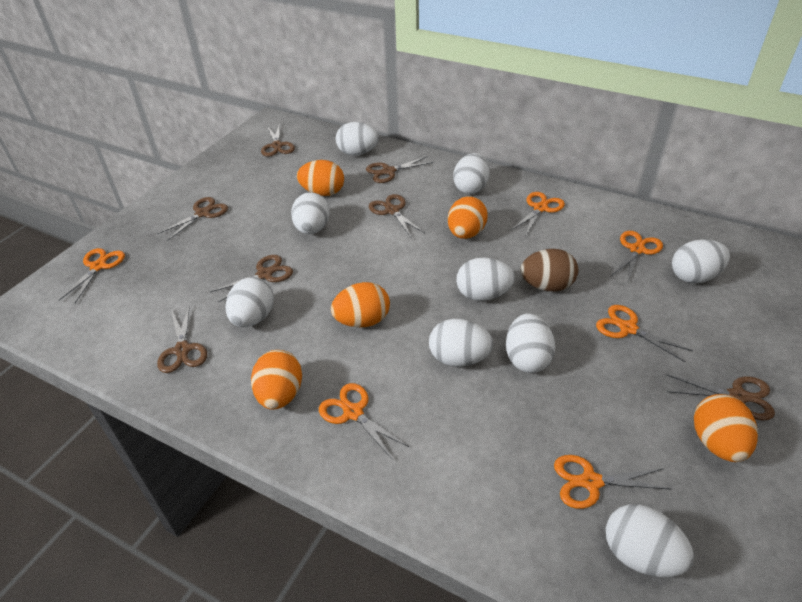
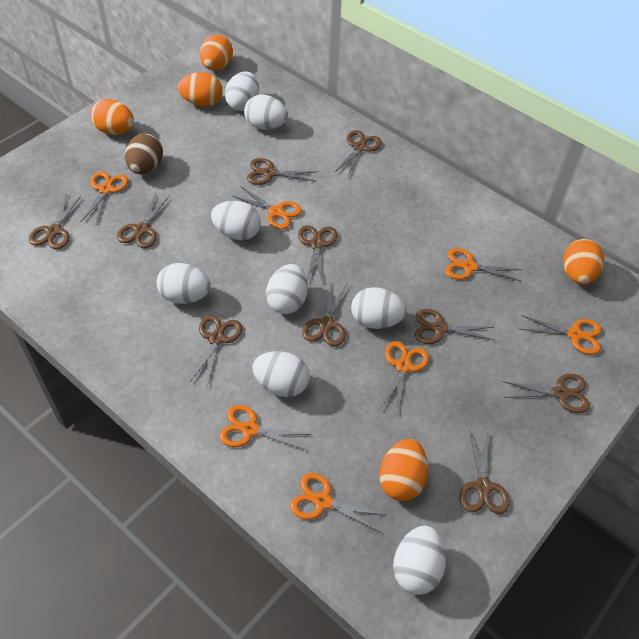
brown scissors: [157,197,228,240] [157,305,207,373] [210,255,293,302] [261,123,295,157] [366,156,433,183] [369,194,425,237] [667,375,775,421] = 7 -> [29,194,81,250] [117,193,170,248] [190,315,242,386] [247,158,318,185] [298,225,337,283] [302,284,347,347] [334,130,382,177] [415,309,496,344] [459,430,510,514] [502,374,590,413] = 10
orange scissors: [59,248,125,303] [319,383,409,460] [511,192,565,237] [554,455,672,509] [596,305,693,362] [611,231,663,282] = 6 -> [81,171,128,224] [219,405,312,450] [231,186,302,229] [290,473,387,532] [380,341,429,415] [445,248,522,282] [520,315,601,355] = 7
white egg: [225,277,274,327] [291,192,330,234] [336,122,379,156] [429,319,493,367] [453,153,490,194] [456,258,515,301] [506,313,555,373] [606,504,694,577] [672,239,730,283] = 9 -> [157,263,211,304] [211,201,261,240] [225,71,259,111] [244,94,288,130] [252,351,310,397] [266,264,308,314] [351,287,407,329] [393,525,446,595] = 8

